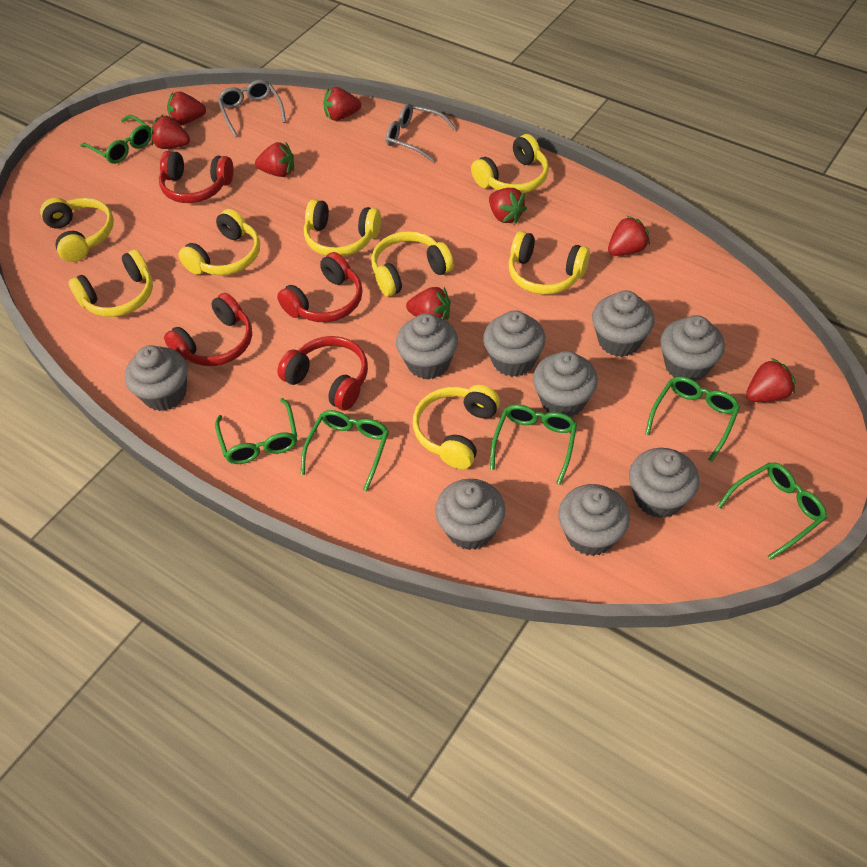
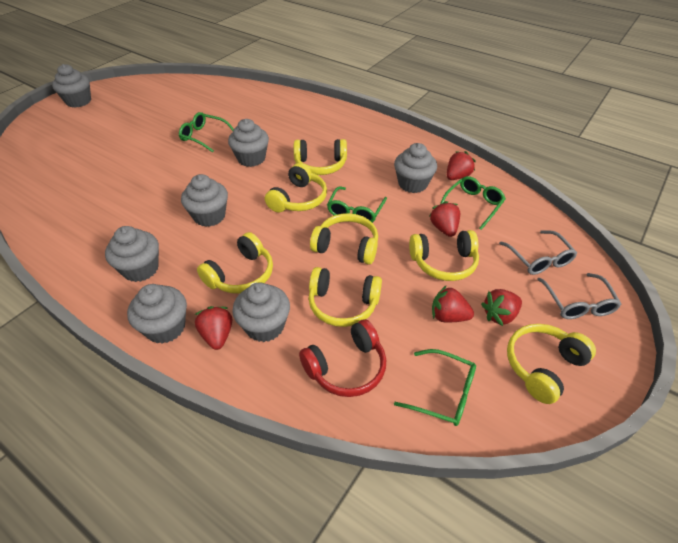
green glasses: [80,115,151,164] [215,398,297,464] [301,410,389,491] [490,404,577,485] [645,376,740,462] [717,462,827,560] = 6 -> [179,112,234,153] [327,186,387,223] [394,349,476,426] [440,176,506,230] = 4
grey cupcake: [125,345,188,411] [396,313,458,379] [435,479,506,550] [483,310,546,377] [533,351,598,417] [558,484,630,556] [592,290,654,357] [629,448,699,518] [660,315,725,381] = 9 -> [52,64,91,108] [105,226,159,282] [127,284,187,344] [181,174,228,227] [228,119,269,167] [232,283,290,342] [394,143,437,193] = 7
red headphones: [159,151,234,203] [164,293,252,366] [277,252,363,322] [277,336,368,411] = 4 -> [299,319,386,397] = 1
red strawberry: [151,115,190,149] [167,91,206,125] [255,142,294,177] [323,87,361,121] [406,287,451,320] [489,188,527,224] [608,216,650,256] [746,358,796,402] = 8 -> [194,306,232,350] [429,201,460,237] [432,285,474,323] [447,151,476,180] [481,289,522,326] = 5
yellow headphones: [40,198,114,262] [68,250,153,317] [178,209,260,275] [304,199,381,257] [371,231,454,297] [413,385,500,469] [471,134,549,193] [509,231,590,295] = 8 -> [197,232,273,294] [265,163,327,212] [294,139,347,175] [308,267,382,327] [310,213,378,265] [409,230,479,281] [507,324,596,404] = 7

